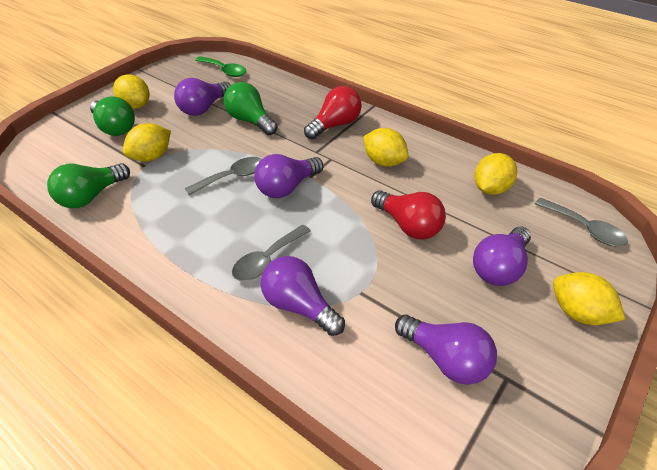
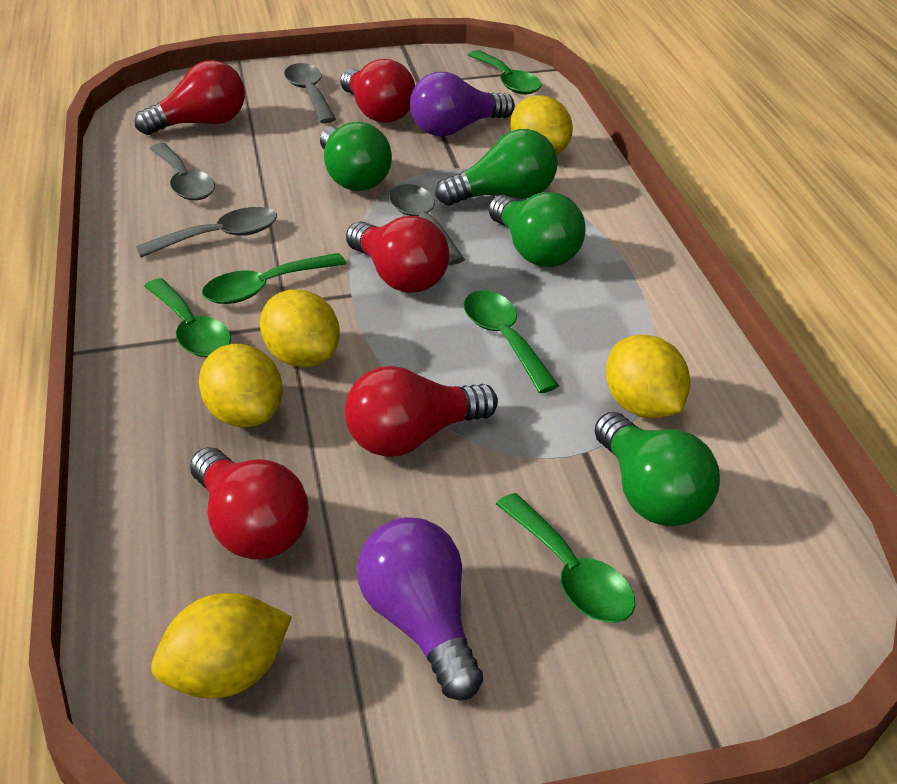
green light bulb: [47,163,130,208] [90,96,135,136] [224,82,278,135] = 3 -> [320,122,392,191] [435,129,557,206] [489,192,585,267] [594,412,720,526] = 4
green spoon: [195,56,246,77] = 1 -> [144,278,231,357] [202,253,346,304] [463,290,559,393] [468,50,541,95] [496,493,635,623] = 5
grey spoon: [185,157,262,195] [232,225,311,281] [535,198,628,246] = 3 -> [136,207,277,257] [149,143,215,200] [284,63,336,123] [389,184,465,265] = 4
purple light bulb: [174,78,231,116] [254,154,323,198] [261,256,345,336] [395,315,497,385] [473,227,531,286] = 5 -> [357,517,483,701] [410,72,515,136] = 2
red light bulb: [304,86,362,139] [371,190,446,239] = 2 -> [135,60,245,135] [190,447,309,560] [340,59,415,123] [345,366,498,457] [346,216,449,293] = 5

